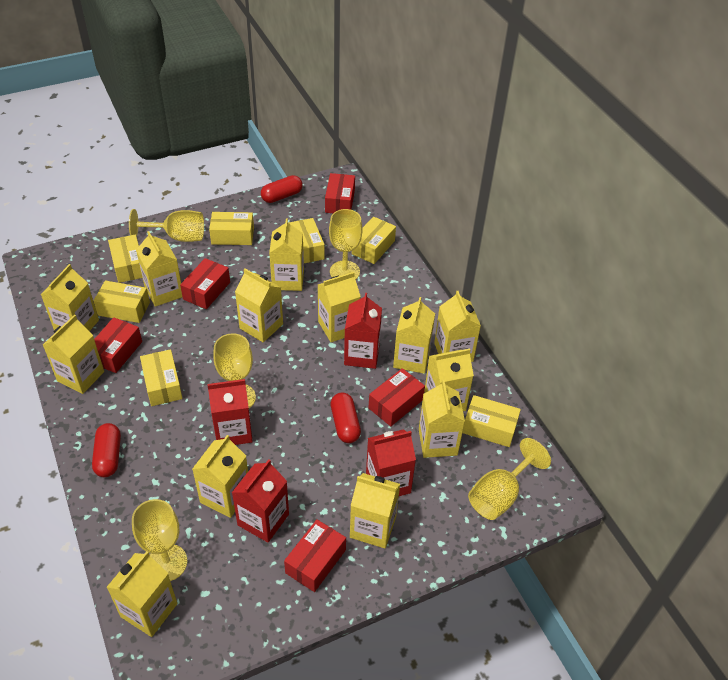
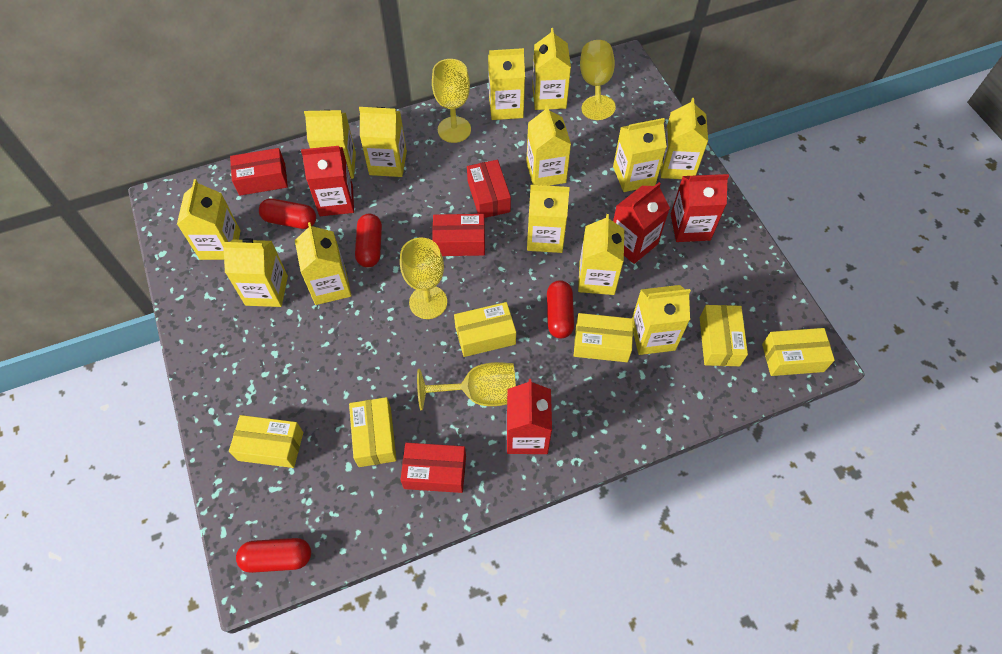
red box: [94,317,142,373] [180,258,230,309] [284,519,346,592] [325,173,355,213] [369,368,425,426] = 5 -> [230,148,288,196] [401,443,466,493] [432,214,485,256] [467,160,511,218] = 4
red capsule: [92,423,121,477] [261,175,303,203] [331,392,361,443] = 3 -> [236,538,311,573] [259,198,316,229] [355,214,382,268] [547,280,574,338] = 4
yellow box: [93,280,150,323] [108,235,142,283] [140,349,183,406] [209,212,254,245] [289,218,325,263] [352,217,396,264] [463,395,521,447] = 7 -> [229,415,303,468] [349,397,397,467] [454,302,516,357] [574,313,633,362] [700,305,748,366] [762,328,835,376] = 6
yellow goblet: [129,209,204,242] [132,499,187,581] [213,333,256,408] [329,209,363,280] [468,438,551,520] = 5 -> [400,237,447,319] [417,362,516,410] [432,59,471,143] [580,40,616,120] = 4

